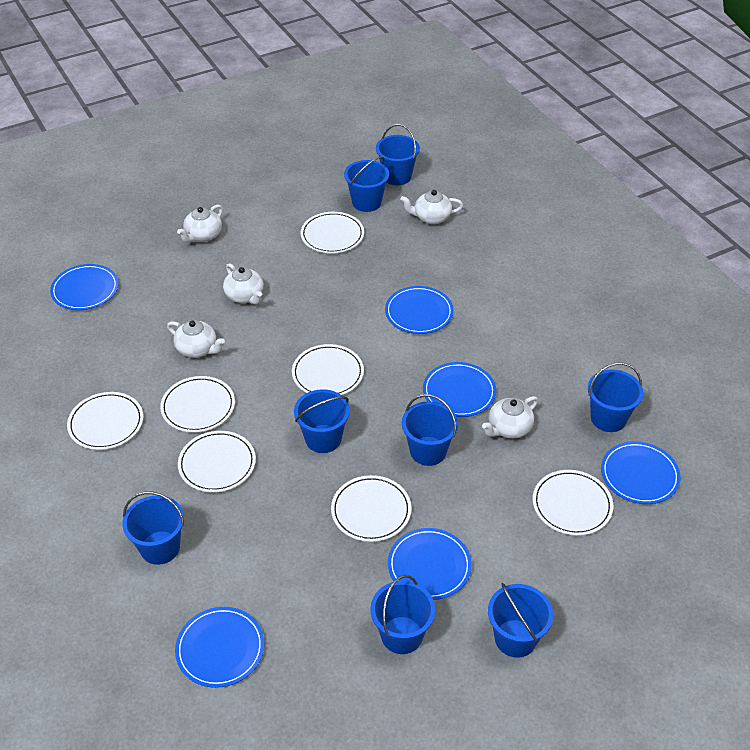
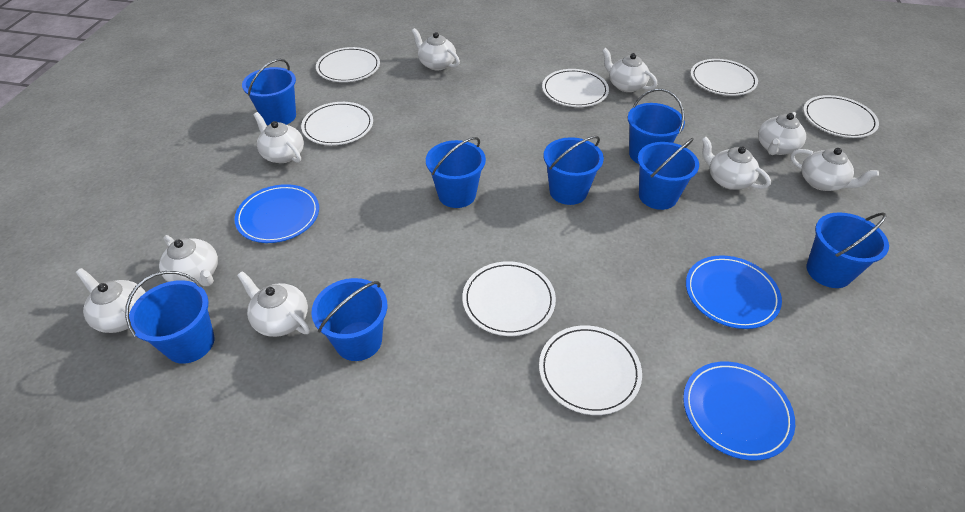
blue plate: [50,264,119,310] [175,607,264,688] [385,286,454,334] [388,528,472,600] [423,362,496,417] [601,441,681,504] = 6 -> [234,184,319,243] [683,361,795,461] [686,255,782,329] = 3
white teapot: [167,320,225,358] [177,205,223,242] [223,263,264,305] [400,190,463,224] [482,396,538,439] = 5 -> [76,268,146,333] [159,235,218,286] [237,271,310,337] [253,112,304,163] [412,28,460,70] [602,48,657,92] [701,136,771,190] [758,112,806,155] [790,148,879,191] = 9

